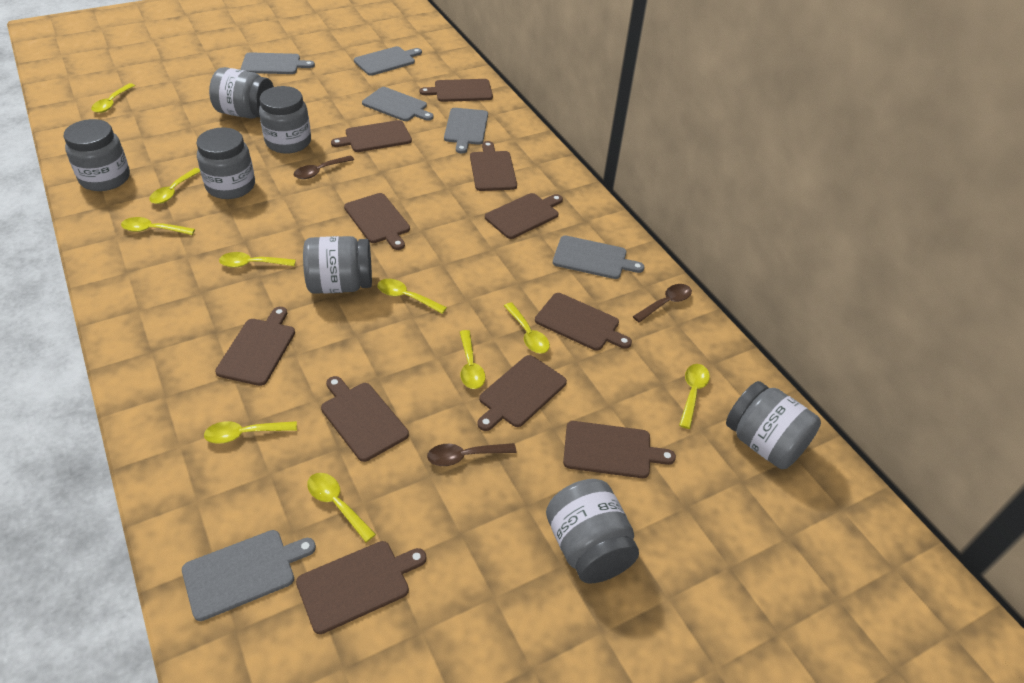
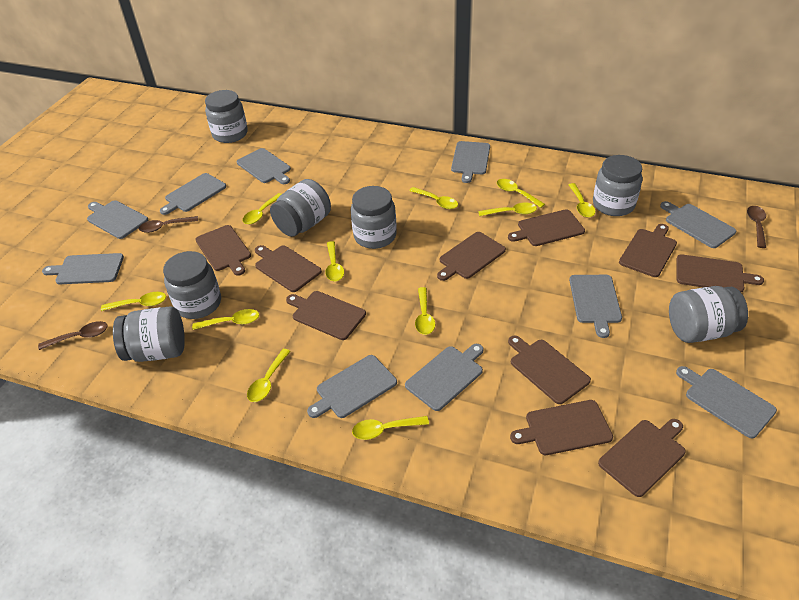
brown cutting board: [215,307,295,386] [296,541,426,634] [321,376,409,462] [331,120,412,152] [344,193,410,250] [419,79,493,102] [470,141,517,191] [477,355,567,431] [485,193,563,239] [535,293,632,351] [563,421,676,478] = 11 -> [195,225,251,276] [255,245,322,292] [286,291,366,340] [437,232,506,281] [508,209,585,246] [508,336,591,404] [510,400,613,455] [598,419,686,497] [619,224,677,277] [676,254,764,292] = 10
grey cutting board: [182,530,316,621] [240,52,315,74] [354,46,422,76] [362,87,433,121] [444,108,488,154] [553,235,644,279] = 6 -> [42,253,124,284] [87,200,148,239] [160,173,226,215] [237,148,291,184] [307,355,397,418] [405,344,484,411] [451,141,490,183] [569,275,622,338] [660,201,737,248] [676,366,777,438] = 10
yellow spoon: [91,83,135,113] [121,217,195,235] [149,168,200,204] [204,421,297,444] [219,252,296,268] [307,473,376,542] [377,279,447,314] [460,330,485,389] [504,302,550,354] [679,364,710,429] = 10 -> [101,292,166,311] [192,309,259,330] [242,193,281,224] [247,349,291,402] [325,241,344,281] [352,416,429,440] [409,187,458,209] [415,287,435,335] [478,203,537,216] [497,179,545,208] [568,183,595,217] = 11

